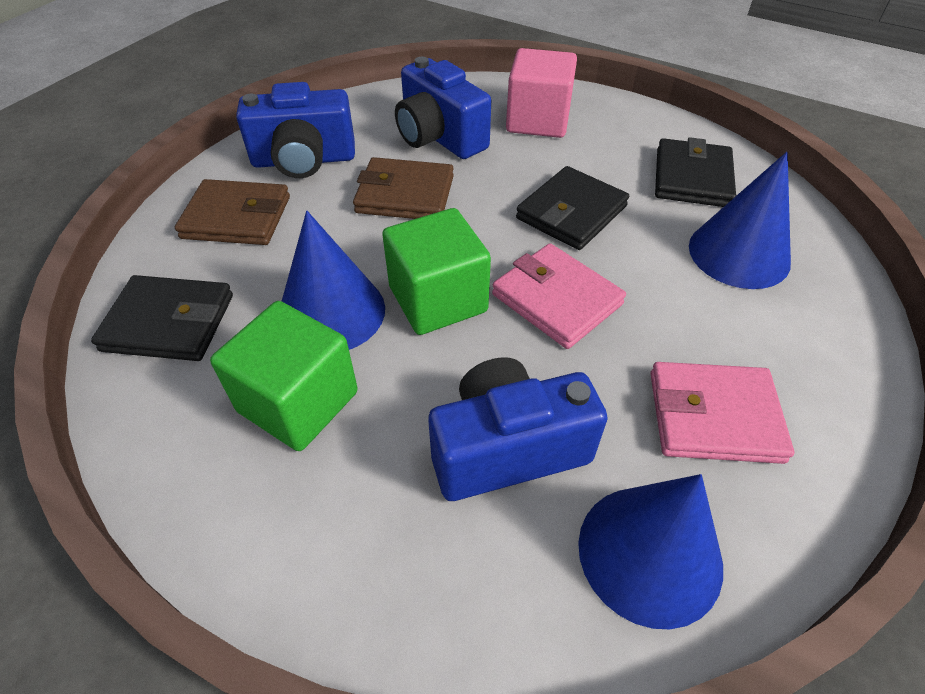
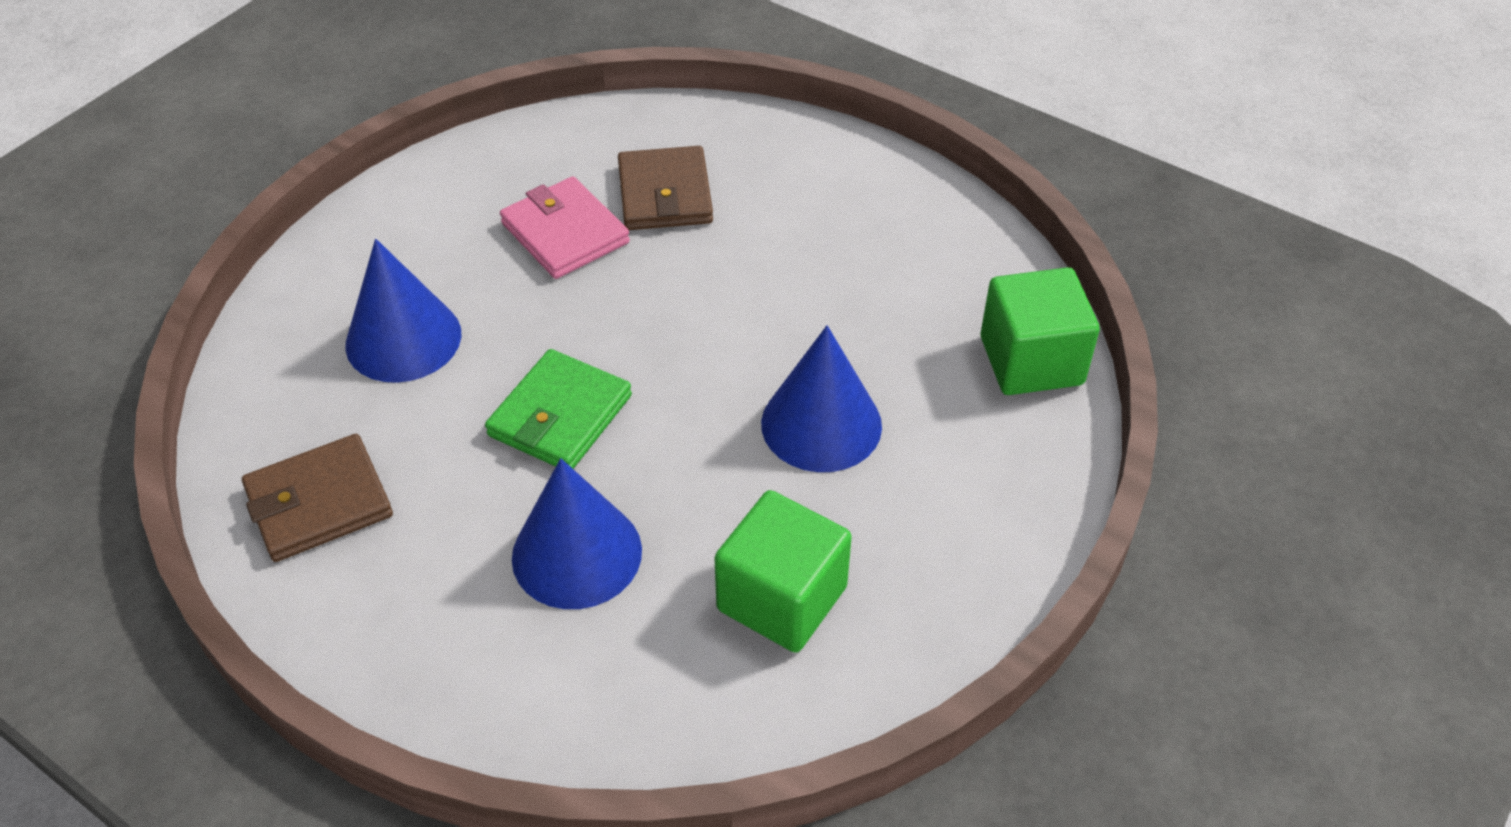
black wallet: [91,275,233,361] [516,166,629,250] [655,137,736,207] = 3 -> none = 0
blue camera: [236,82,355,178] [395,57,491,159] [428,357,608,501] = 3 -> none = 0
green wallet: none = 0 -> [485,349,632,469] = 1
pink cube: [506,48,577,138] = 1 -> none = 0
pink wallet: [492,243,626,349] [650,362,794,464] = 2 -> [500,177,630,279] = 1

